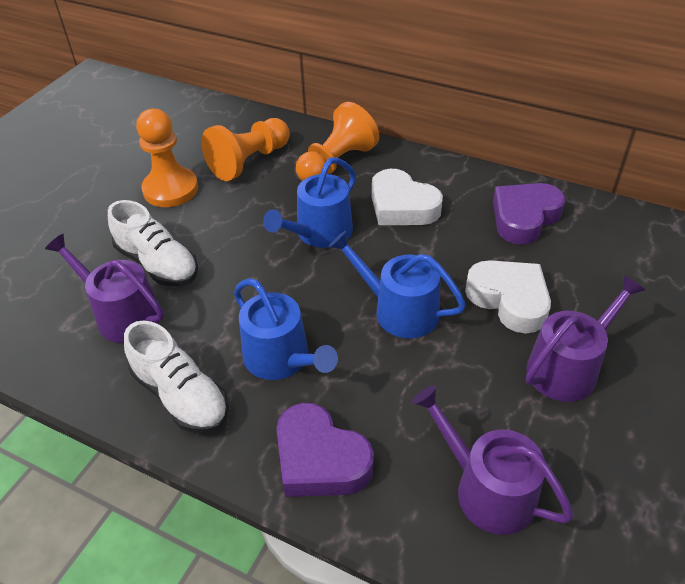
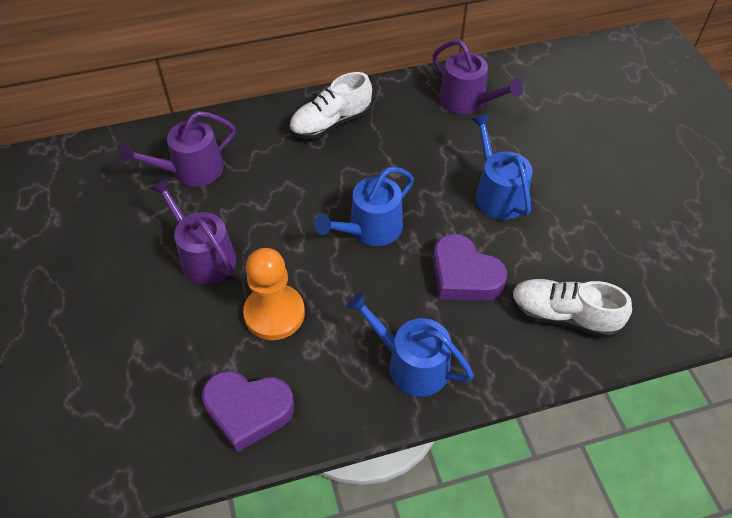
orange pawn: [136,109,198,207] [201,118,290,181] [296,102,380,181] = 3 -> [243,248,305,340] = 1
white heart: [372,169,443,225] [465,260,551,334] = 2 -> none = 0

